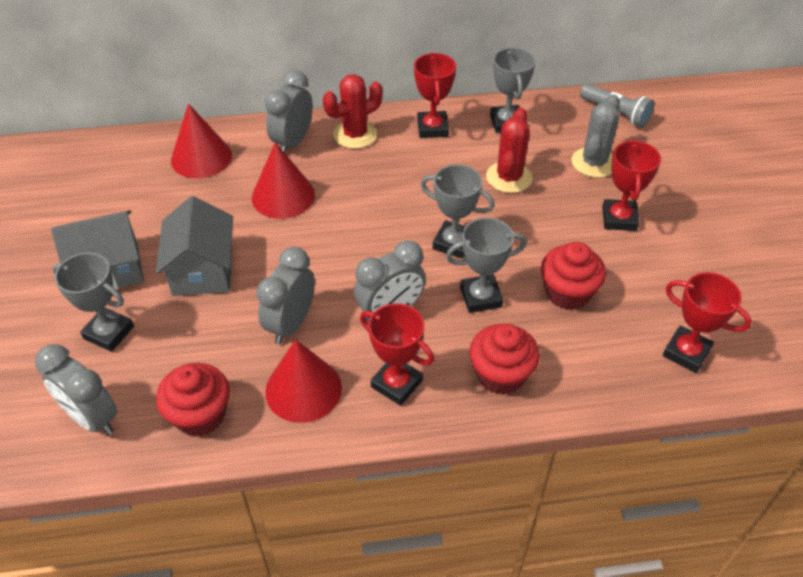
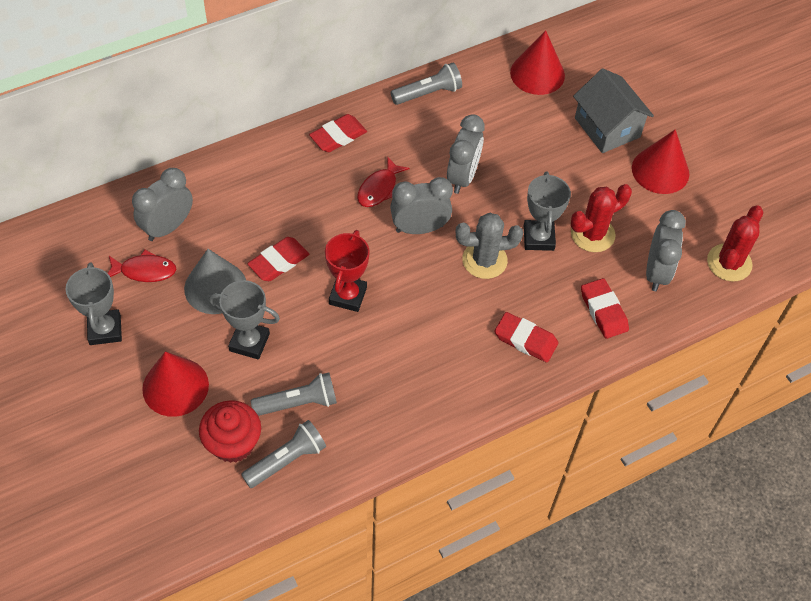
grey cone: none = 0 -> [184,249,246,314] = 1
grey flashlight: [580,84,654,127] = 1 -> [241,420,326,488] [251,373,337,416] [390,62,462,105] = 3
grey house: [51,210,144,290] [156,196,233,296] = 2 -> [573,68,654,153] = 1
grey trophy: [53,253,134,352] [420,164,494,259] [446,217,527,313] [490,47,535,133] = 4 -> [65,263,122,345] [209,280,280,359] [524,171,571,251] = 3
red cupcake: [156,363,230,437] [469,324,540,395] [541,242,606,310] = 3 -> [199,400,261,463] = 1
red eraser: none = 0 -> [247,237,309,281] [309,114,367,152] [494,312,558,363] [581,278,629,339] = 4
red fish: none = 0 -> [108,250,176,282] [357,156,410,207] = 2
red trophy: [360,303,434,406] [414,53,456,138] [602,139,661,231] [663,272,752,373] = 4 -> [325,230,370,312] = 1

